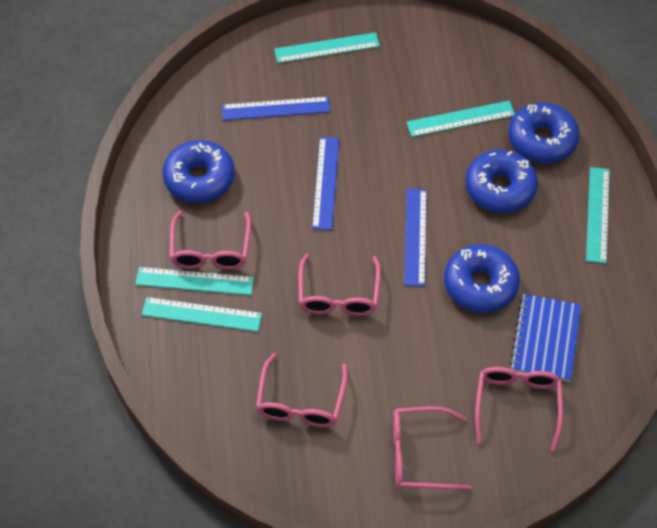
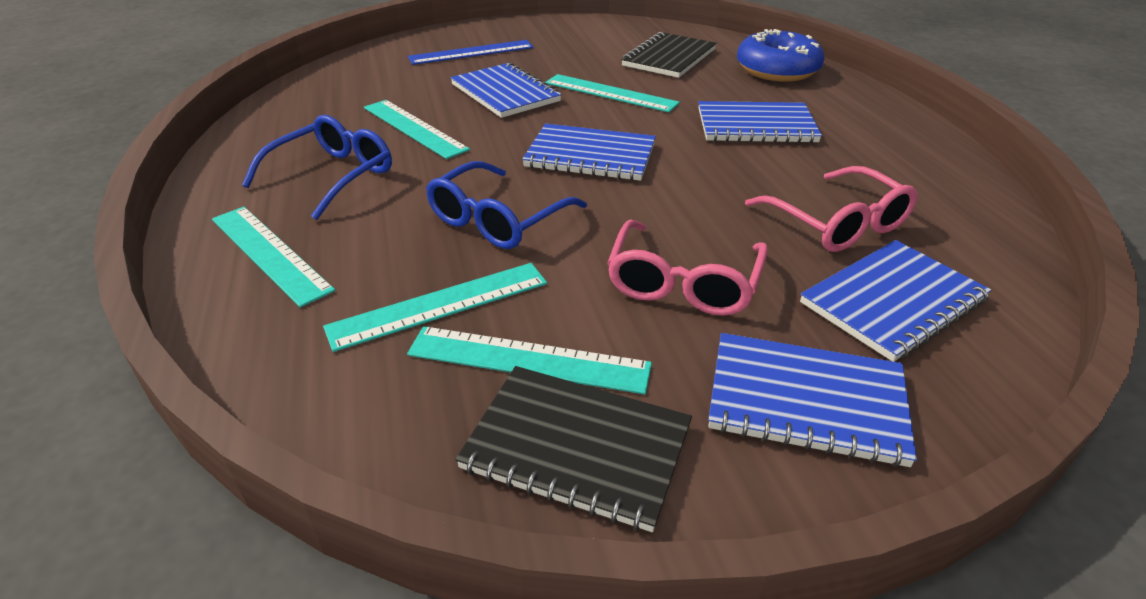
black notebook: none = 0 -> [455,366,692,532] [621,32,717,78] = 2
blue donut: [163,140,235,203] [444,244,520,313] [465,150,538,213] [508,102,580,163] = 4 -> [737,29,824,82] = 1
blue glasses: none = 0 -> [242,115,392,220] [426,161,587,249] = 2
blue notebook: [509,294,581,382] = 1 -> [450,63,562,118] [522,124,656,181] [699,101,822,143] [708,333,917,467] [800,240,991,362] = 5
blue ruler: [222,97,330,120] [312,137,339,230] [404,189,427,287] = 3 -> [408,40,534,65] = 1
pink glasses: [169,211,251,270] [256,353,348,427] [298,253,381,316] [393,406,472,490] [475,367,563,451] = 5 -> [607,220,768,316] [745,166,918,252] = 2

